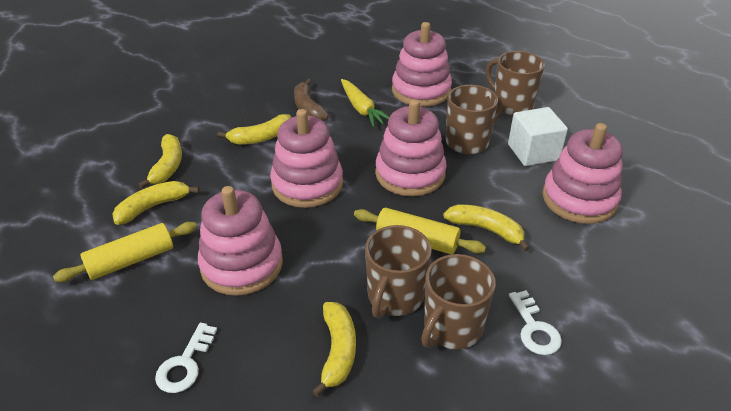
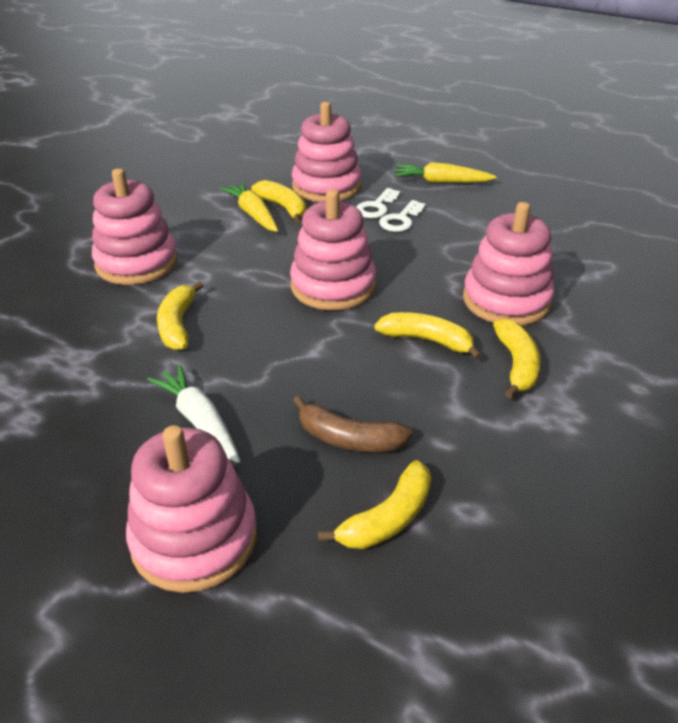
brown mug: [365,225,431,319] [421,254,496,349] [446,85,502,154] [486,51,545,116] = 4 -> none = 0
white carrot: none = 0 -> [147,365,240,463] = 1
white cube: [508,107,568,166] = 1 -> none = 0
yellow carrot: [341,79,390,127] = 1 -> [220,182,278,232] [394,162,497,183] = 2
yellow rolling pin: [53,222,197,282] [354,208,486,254] = 2 -> none = 0

